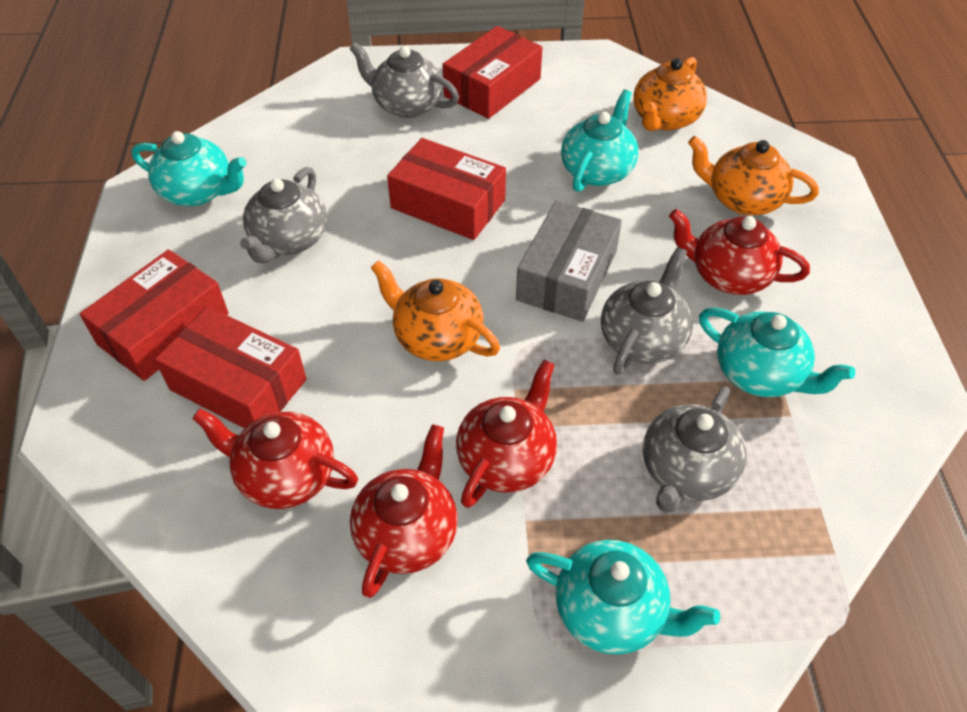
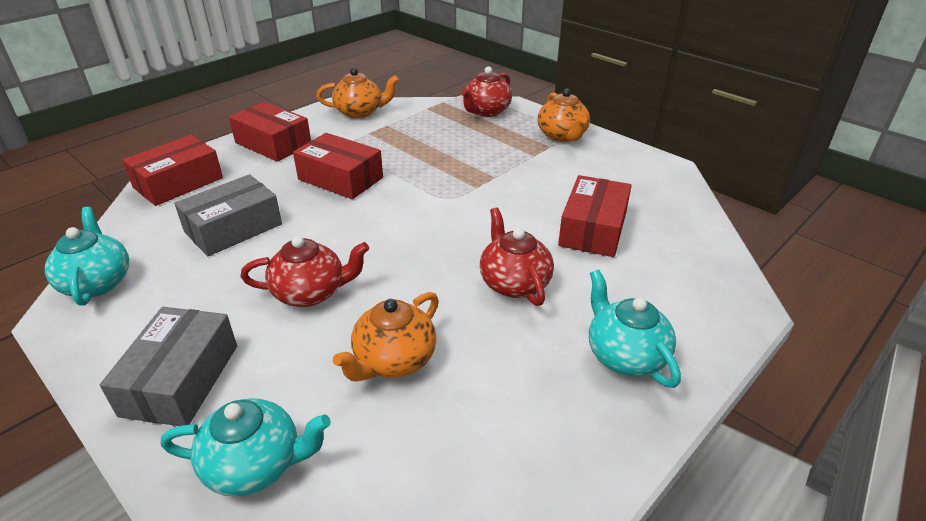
grey box: [516,201,622,322] = 1 -> [100,307,237,426] [174,174,282,256] = 2
grey teapot: [240,167,327,263] [350,42,459,118] [601,247,693,375] [643,386,747,513] = 4 -> none = 0
red teapot: [192,409,358,509] [350,424,458,598] [456,360,557,508] [669,209,810,295] = 4 -> [240,236,369,307] [461,66,512,117] [480,207,554,306] = 3
turquoise teapot: [132,131,247,206] [526,540,720,655] [561,90,638,192] [699,308,855,397] = 4 -> [45,207,129,306] [161,398,331,497] [589,270,681,388] = 3

